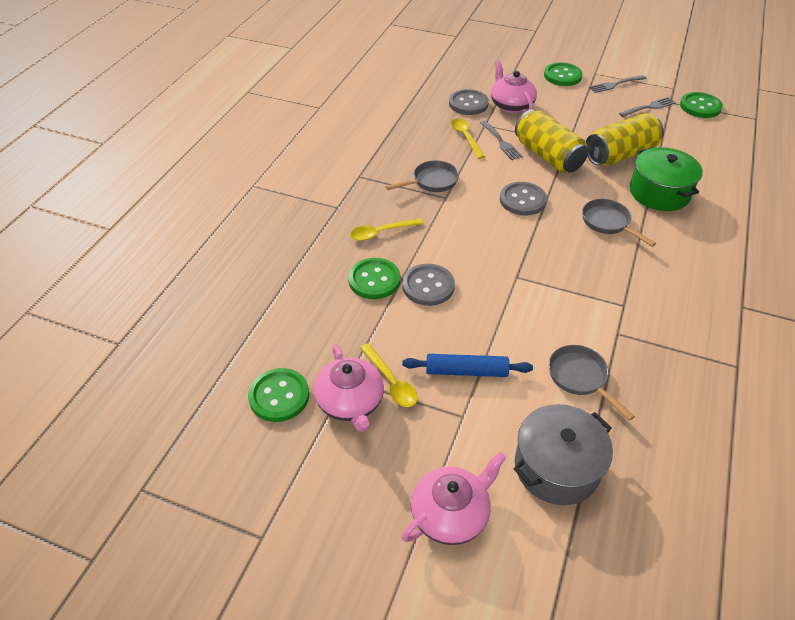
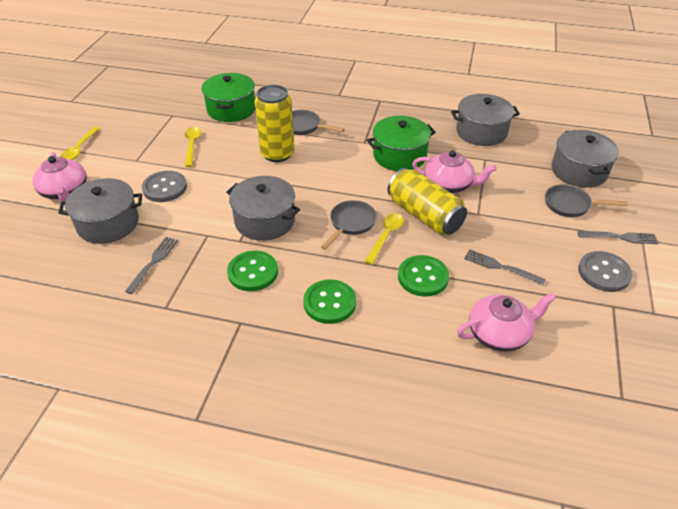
blue rolling pin: [402,354,533,377] = 1 -> none = 0
green button: [248,368,309,422] [348,258,400,299] [544,62,583,86] [680,92,723,118] = 4 -> [227,251,278,291] [304,279,356,324] [398,255,449,297] = 3
green pot: [630,147,703,211] = 1 -> [202,73,255,122] [367,116,436,171] = 2
grey button: [402,264,455,306] [449,89,489,115] [500,182,547,216] = 3 -> [142,171,187,202] [578,251,633,292] = 2
grey pot: [513,404,613,505] = 1 -> [58,178,142,244] [226,176,300,241] [451,94,520,146] [552,130,619,188] = 4

